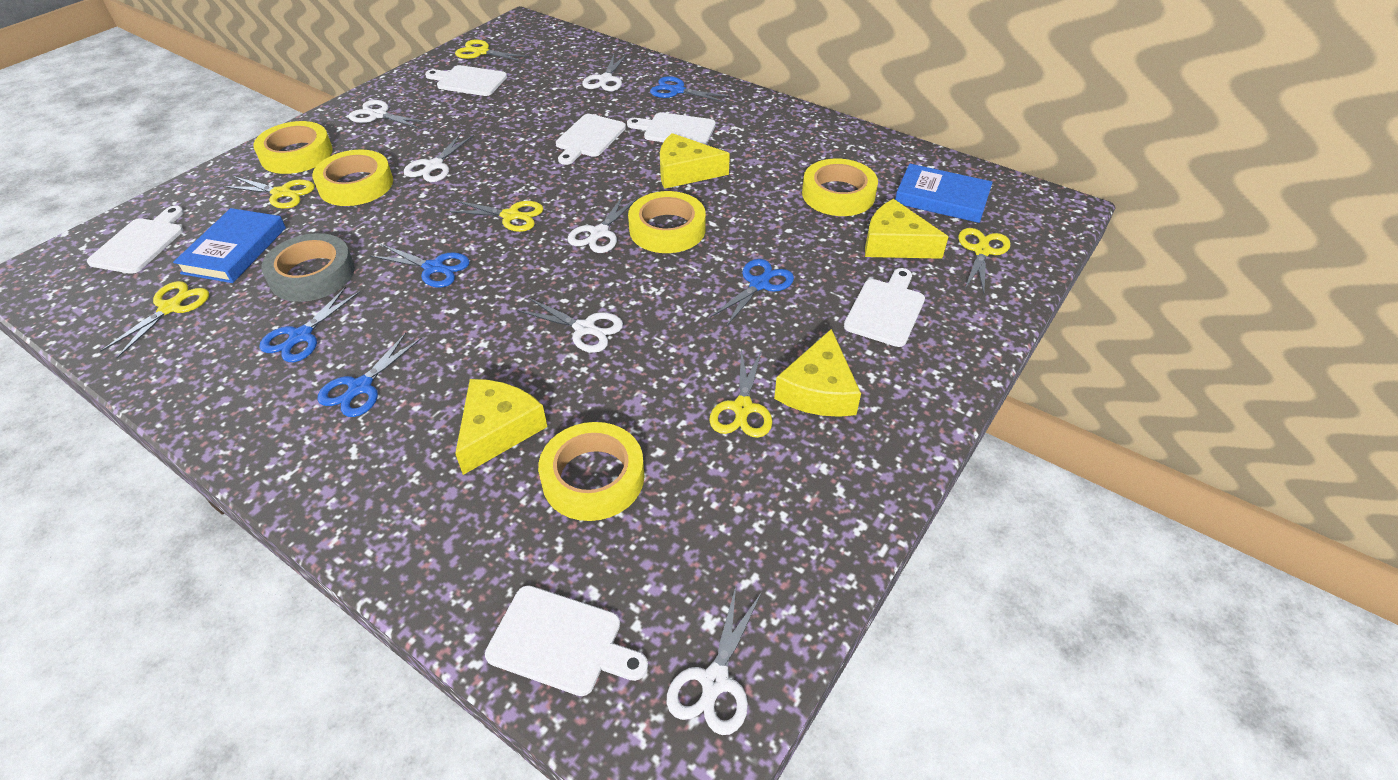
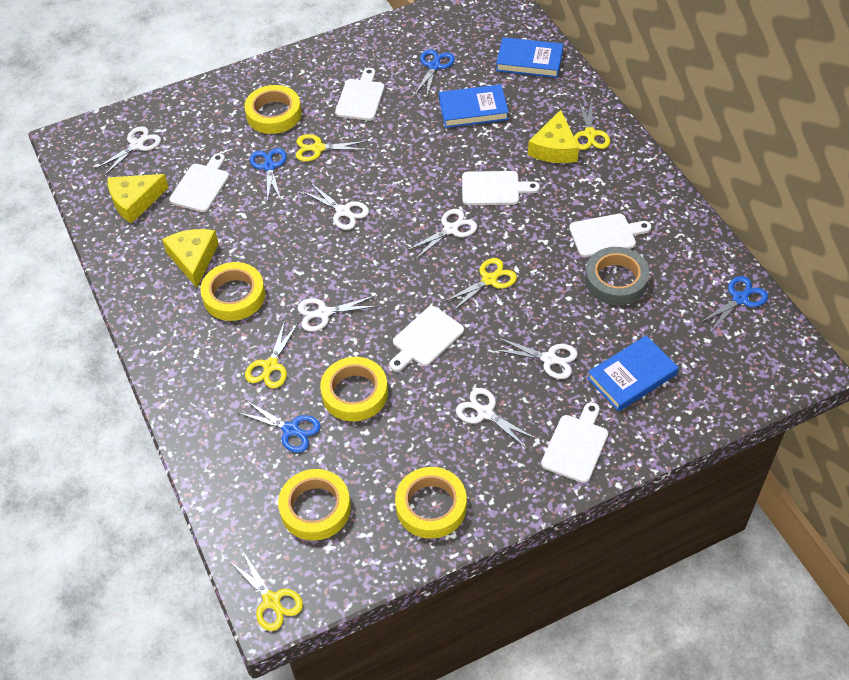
blue book: [173,208,286,283] [895,164,993,223] = 2 -> [439,84,509,128] [496,37,563,78] [587,335,679,412] = 3
blue scissors: [259,287,360,362] [317,333,422,417] [370,244,470,287] [650,76,730,102] [710,259,794,327] = 5 -> [237,401,321,453] [250,148,287,203] [414,49,455,96] [700,276,768,333] = 4
yellow cheese: [455,379,547,475] [660,133,730,189] [774,329,861,417] [865,199,948,259] = 4 -> [108,174,169,224] [162,229,219,288] [528,110,579,163] = 3
yellow scissors: [100,281,209,358] [222,176,315,209] [446,200,543,232] [455,40,529,62] [709,349,772,438] [958,228,1010,293] = 6 -> [228,550,303,631] [245,320,298,389] [296,134,367,161] [443,258,517,311] [574,100,610,150] = 5

